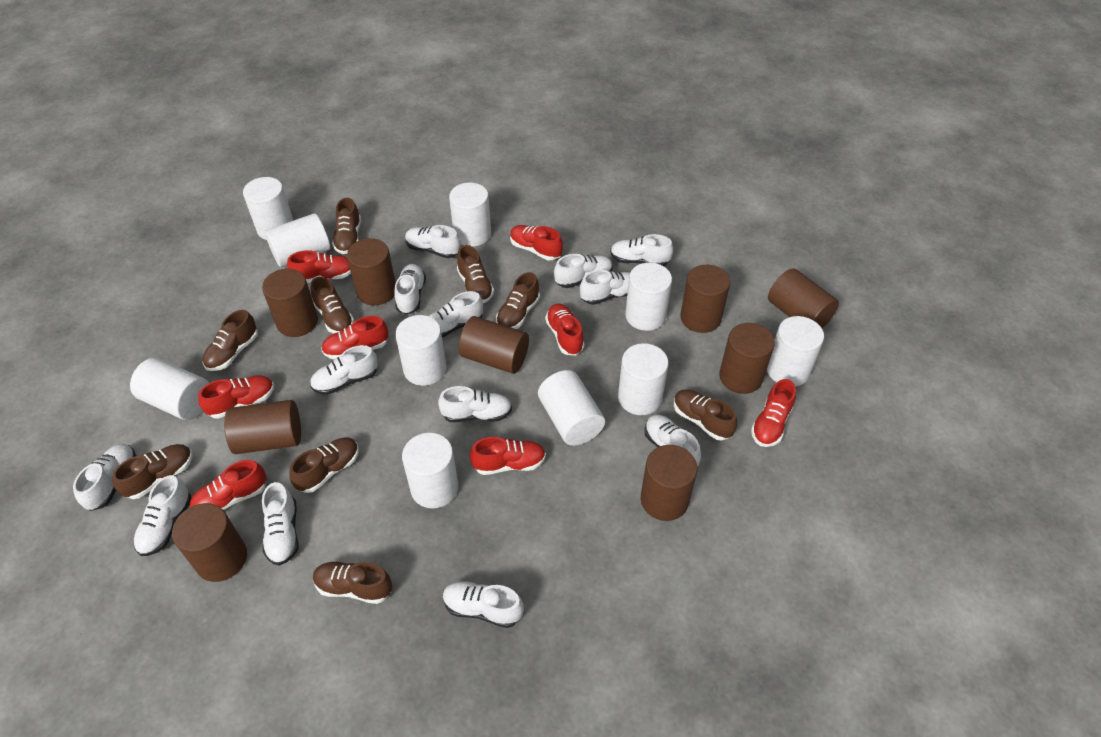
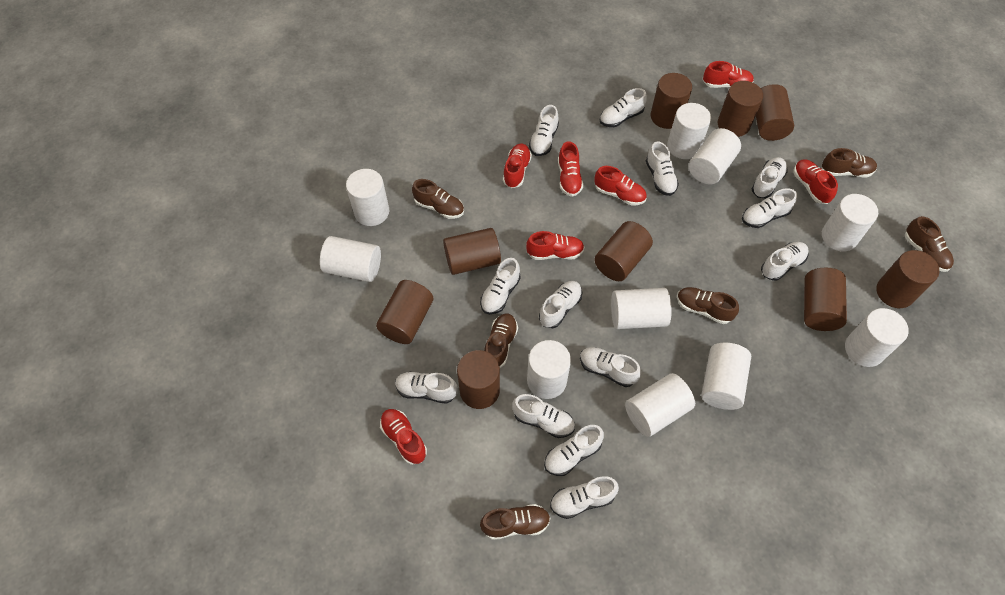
brown shoe: [112,444,193,499] [203,310,258,371] [289,438,359,493] [311,277,354,334] [313,561,392,604] [332,198,361,254] [457,245,494,303] [496,272,540,329] [674,390,737,441] = 9 -> [412,179,464,219] [480,504,550,540] [484,313,518,368] [677,287,739,324] [822,148,877,178] [905,216,954,272] = 6
red shoe: [190,460,267,510] [198,376,274,419] [287,250,351,283] [321,316,389,360] [470,437,546,475] [510,225,563,260] [545,304,584,356] [751,379,796,447] = 8 -> [380,409,427,465] [503,144,532,188] [526,231,584,260] [558,141,583,197] [594,166,647,205] [703,61,754,88] [793,159,838,204] = 7

